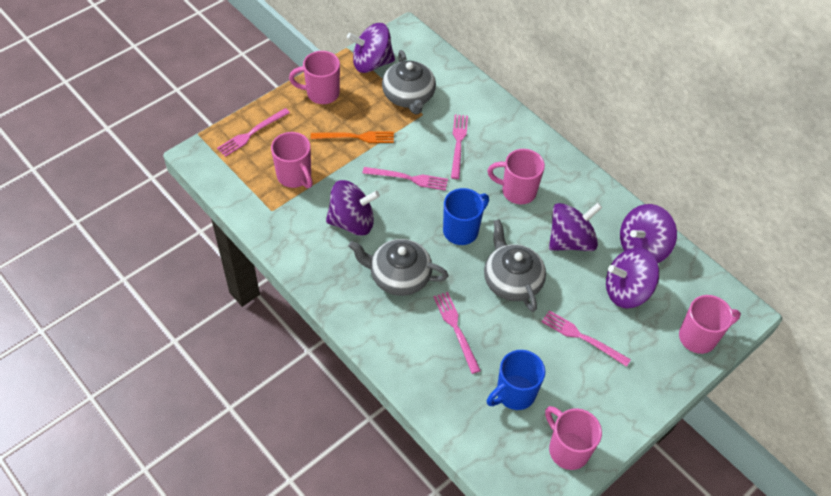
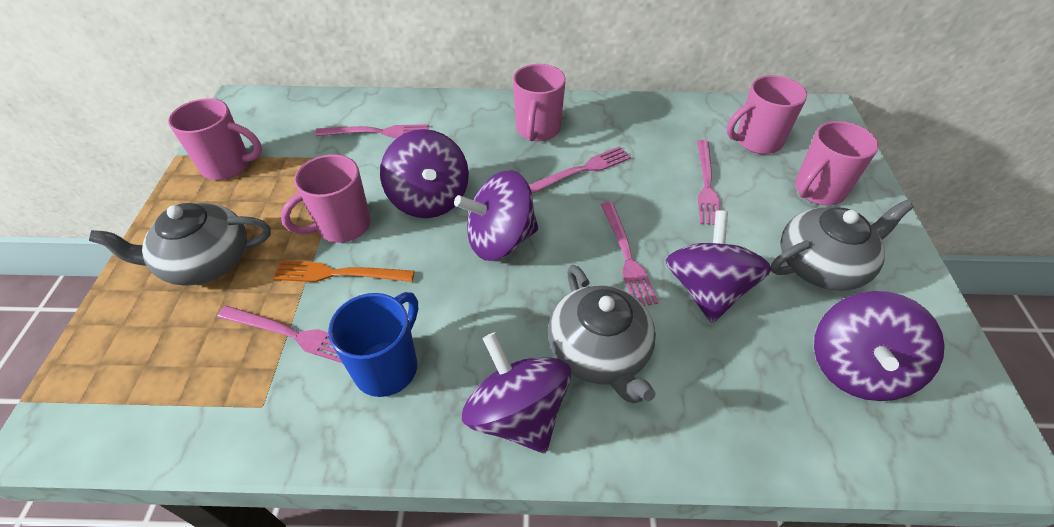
blue mug: [443,188,489,245] [487,350,545,410] = 2 -> [328,292,418,397] = 1

